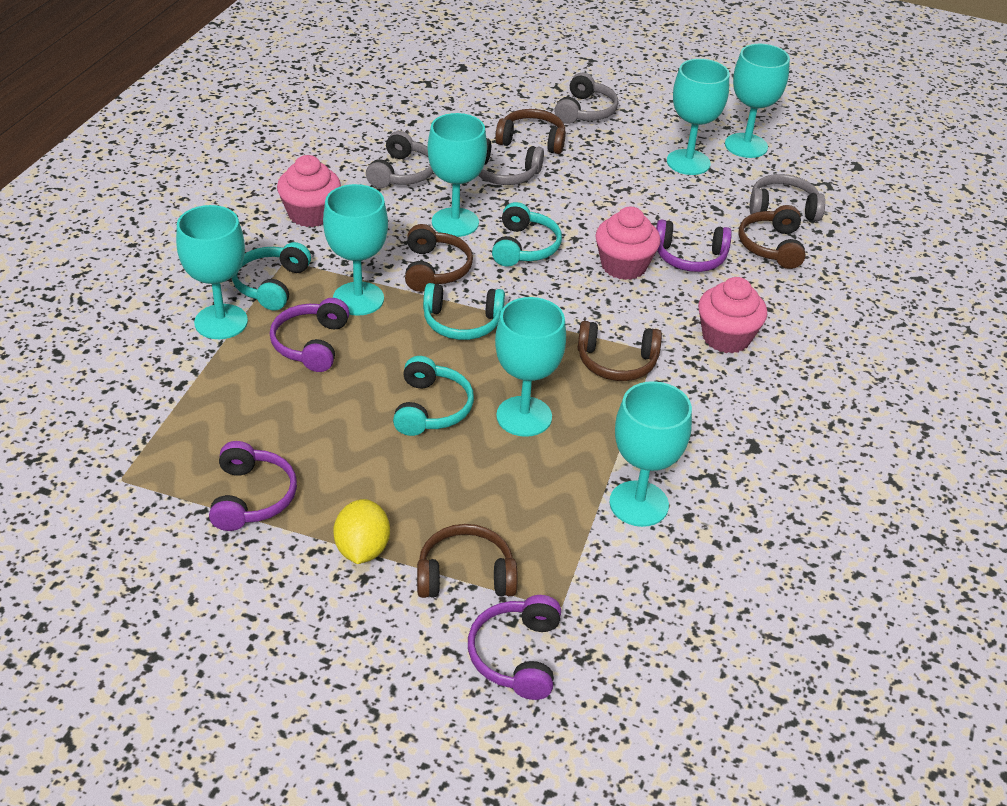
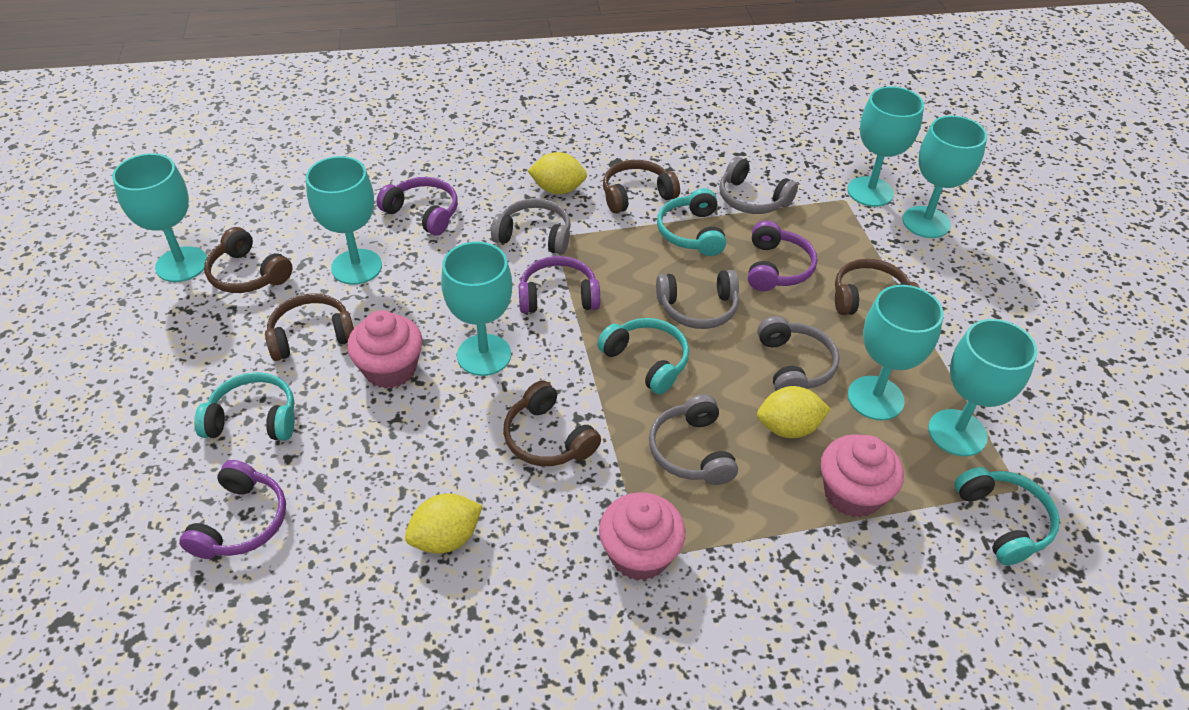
grey headphones: [366,131,434,188] [478,138,544,185] [554,73,618,124] [749,174,825,221] = 4 -> [491,198,571,255] [649,394,738,485] [656,270,739,329] [719,157,798,214] [757,316,840,391] = 5
yellow lemon: [333,499,390,564] = 1 -> [405,494,483,554] [527,152,587,194] [757,386,831,438] = 3

